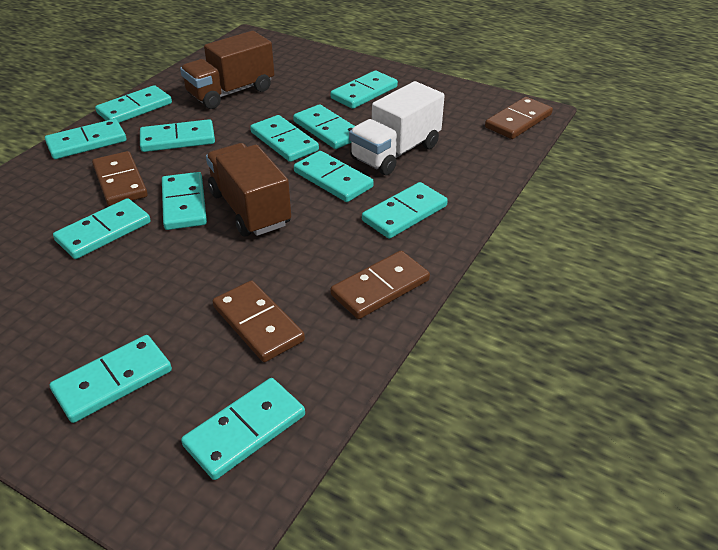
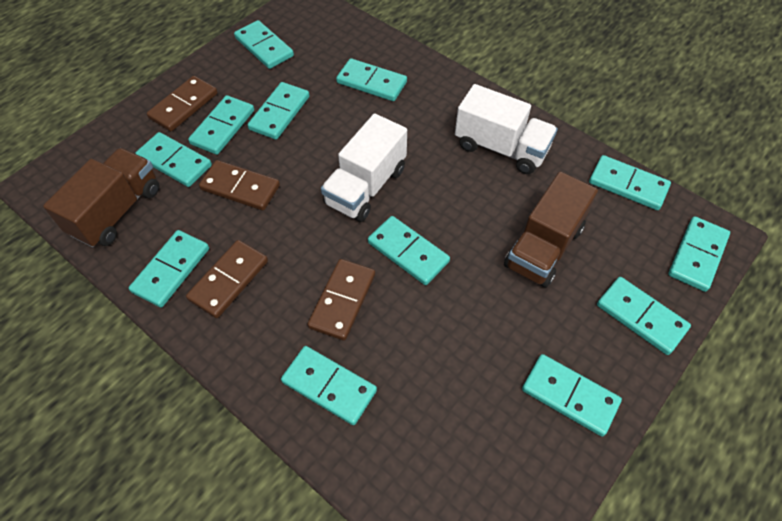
white truck: [349,81,445,175] = 1 -> [321,114,407,222] [455,84,558,174] = 2

